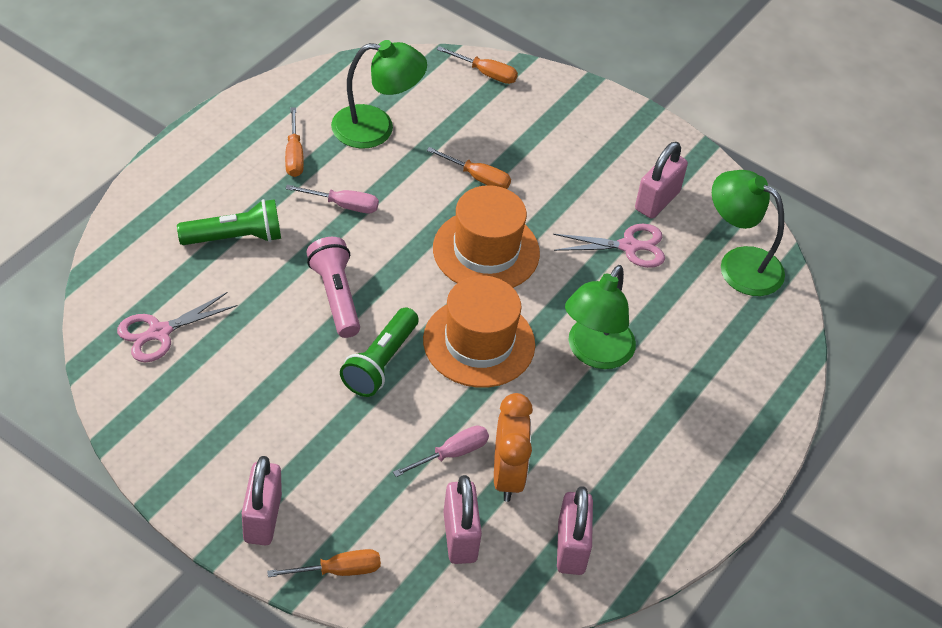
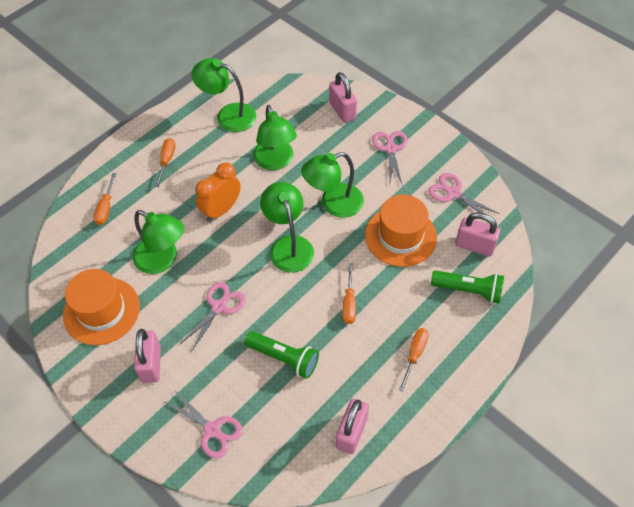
green lamp: [331,40,427,149] [565,265,636,369] [712,170,785,296] = 3 -> [133,210,184,274] [191,58,256,132] [253,105,297,170] [260,182,314,273] [301,152,364,218] = 5
pink flashlight: [306,237,360,338] = 1 -> none = 0
pink scissors: [117,292,238,362] [553,224,665,268] = 2 -> [163,390,243,459] [179,282,246,352] [372,131,408,186] [428,173,500,214] = 4
pink screwdriver: [285,185,379,213] [393,426,489,477] = 2 -> none = 0

